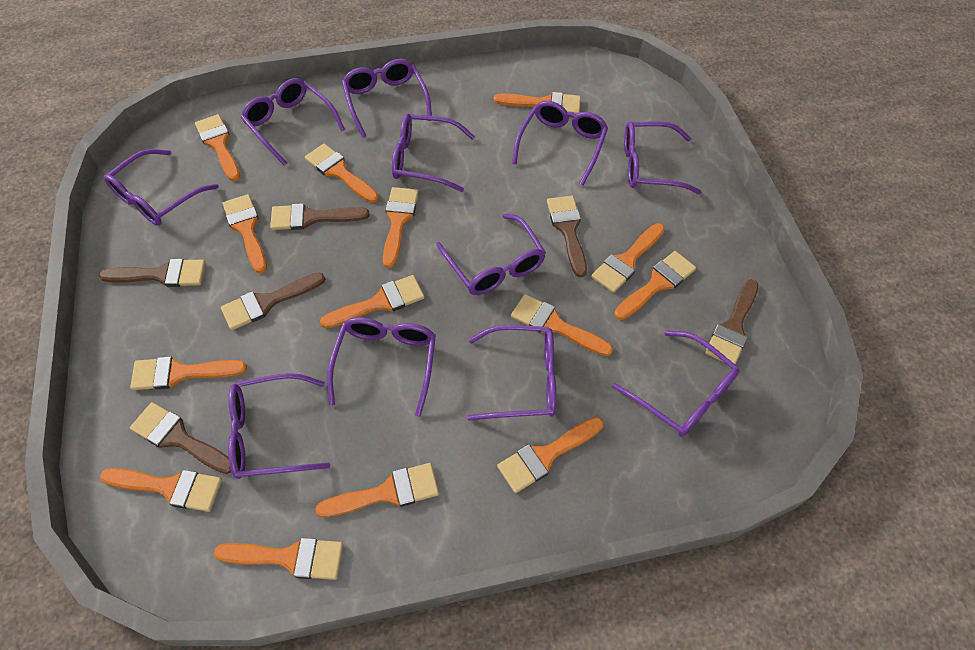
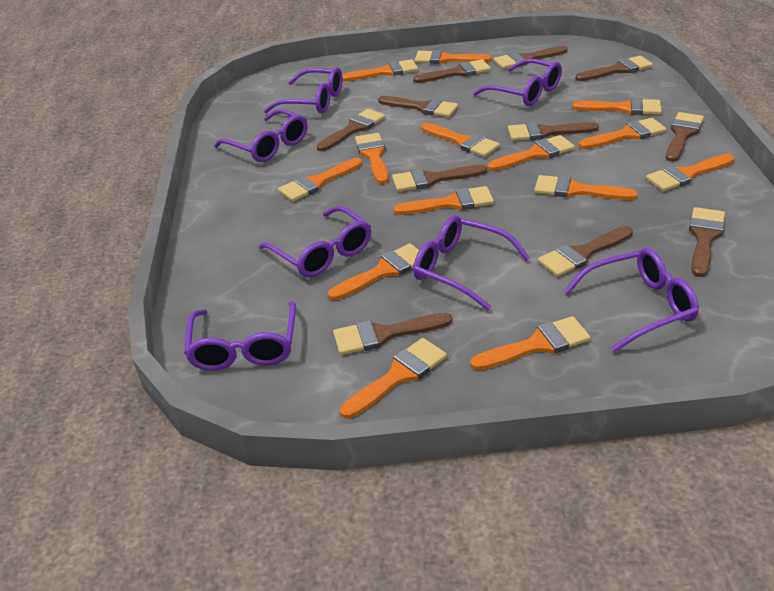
brown brush: [99,259,205,287] [130,402,231,474] [221,273,325,330] [270,203,370,230] [547,196,587,277] [705,279,759,364] = 6 -> [317,109,385,151] [333,313,452,355] [378,96,458,117] [392,165,487,192] [413,59,491,83] [494,46,568,69] [508,122,599,141] [538,226,633,277] [576,56,653,81] [666,112,704,162] [689,207,725,277] = 11
purple glasses: [104,149,219,226] [228,373,330,479] [241,78,345,166] [327,317,436,417] [342,59,432,138] [392,114,475,192] [436,214,546,295] [467,325,556,421] [512,101,608,186] [612,330,740,437] [624,122,701,194] = 11 -> [184,301,296,371] [214,109,308,162] [259,206,371,277] [264,67,343,113] [413,215,530,311] [473,59,562,106] [564,248,699,352] = 7

